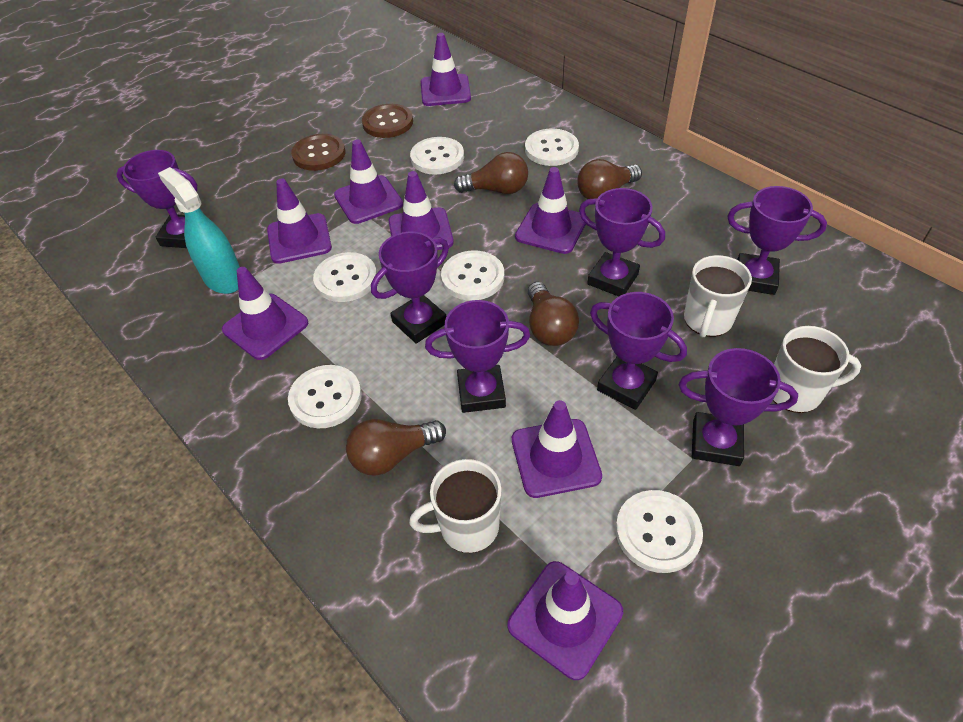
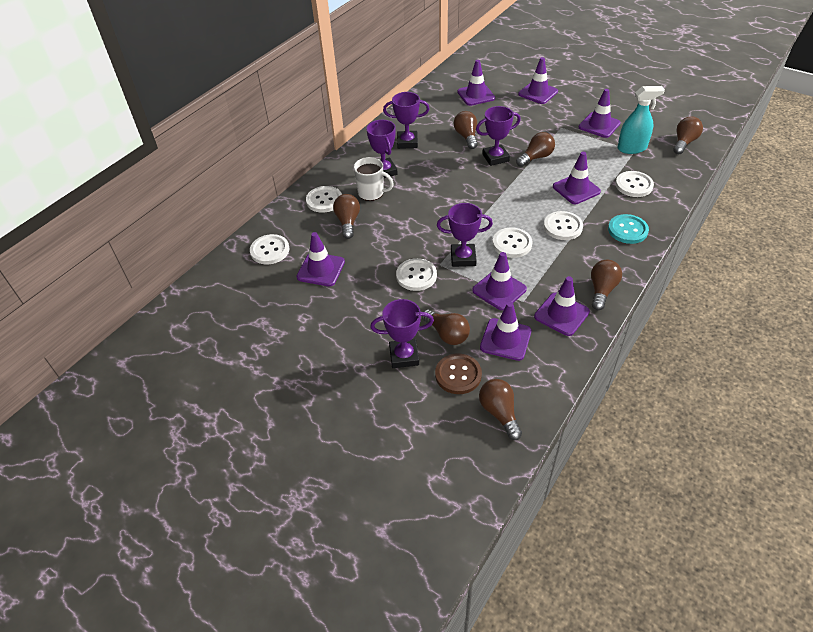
brown button: [291,134,346,171] [362,104,413,138] = 2 -> [435,353,482,394] = 1
brown light bulb: [346,419,446,476] [454,152,528,194] [528,282,579,346] [577,159,642,199] = 4 -> [333,194,360,239] [422,310,470,345] [454,111,478,149] [479,379,522,440] [516,132,555,167] [591,260,622,310] [673,116,703,154] = 7
purple trophy: [116,150,197,248] [371,232,449,344] [425,300,530,413] [579,188,665,296] [590,292,687,410] [679,348,798,466] [727,186,827,295] = 7 -> [366,120,398,178] [370,299,434,368] [383,92,429,149] [437,203,493,267] [476,106,521,166] = 5
turquoise button: none = 0 -> [608,214,649,244] = 1
white mug: [409,459,502,553] [684,255,752,337] [773,326,861,413] = 3 -> [354,157,394,201] = 1

